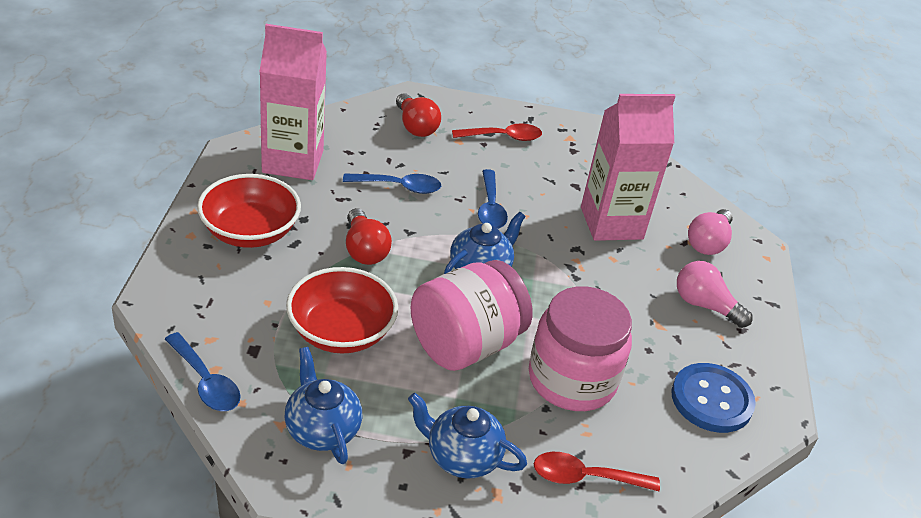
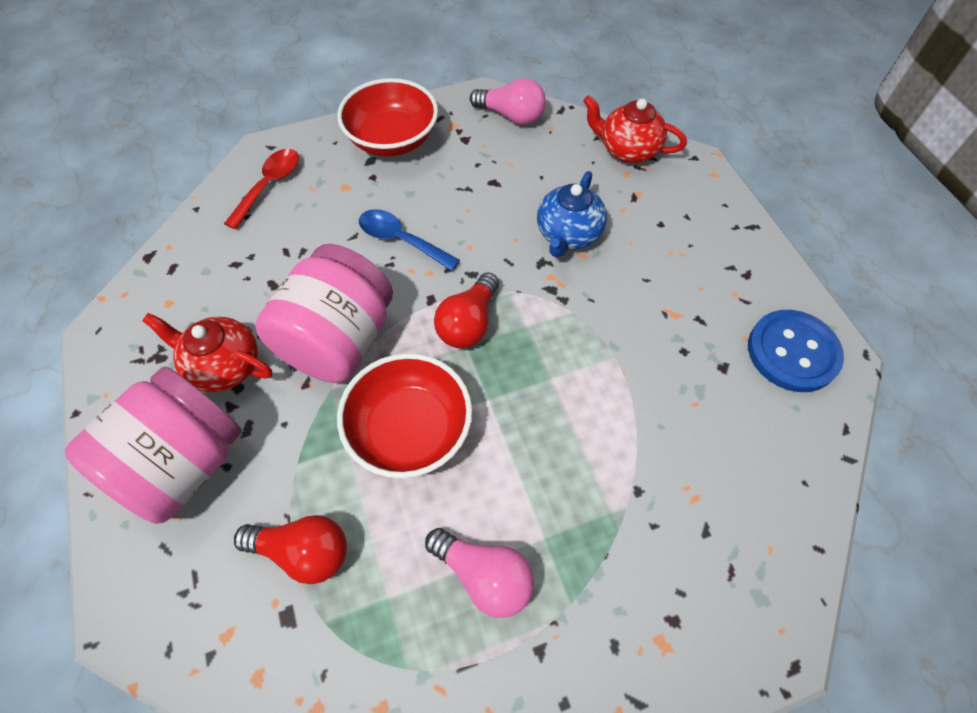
blue spoon: [165,332,240,411] [343,173,441,194] [478,169,508,229] = 3 -> [359,209,460,271] = 1
blue teapot: [285,347,362,464] [408,393,527,478] [444,212,525,274] = 3 -> [537,171,607,257] = 1
pink carton: [259,24,327,180] [581,94,675,241] = 2 -> none = 0
red spoon: [452,123,542,141] [534,452,660,491] = 2 -> [224,149,299,229] = 1
red teapot: none = 0 -> [142,313,273,392] [583,95,687,163] = 2

